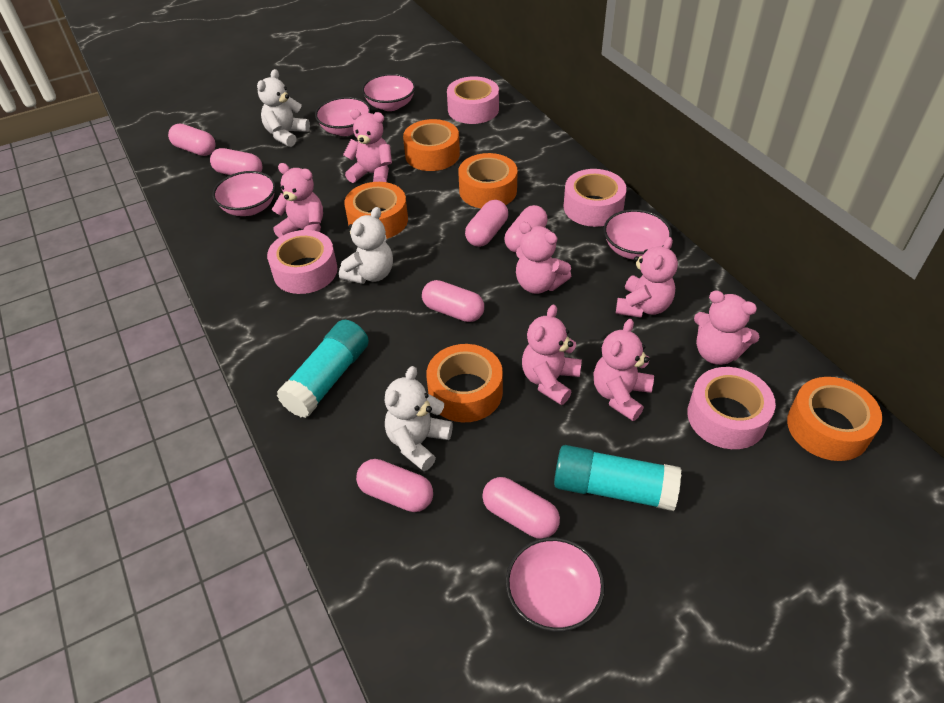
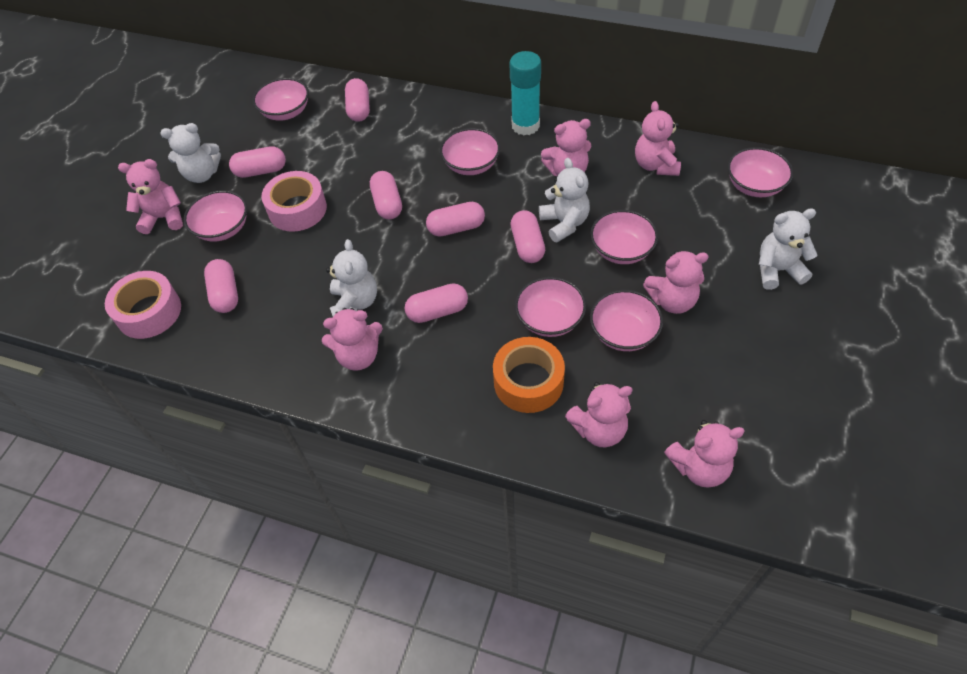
orange tape: [344,182,408,239] [403,119,460,171] [426,344,503,422] [458,153,518,208] [787,377,882,461] = 5 -> [493,337,565,413] = 1
pink bowl: [212,171,276,216] [315,97,371,136] [362,74,416,111] [506,537,605,632] [604,209,672,260] = 5 -> [184,190,247,242] [253,78,309,121] [440,128,500,175] [515,277,586,337] [590,210,658,264] [590,290,663,351] [728,147,793,197] = 7
pink tape: [267,230,337,294] [447,76,499,124] [563,169,627,227] [687,367,776,449] = 4 -> [105,271,181,339] [262,171,327,232] = 2
turquoise glue stick: [277,320,369,418] [554,445,681,511] = 2 -> [509,51,541,135] = 1
white teddy bear: [257,69,310,147] [339,207,393,284] [385,366,453,471] = 3 -> [160,123,221,183] [326,239,377,316] [539,158,590,242] [759,208,817,290] = 4

